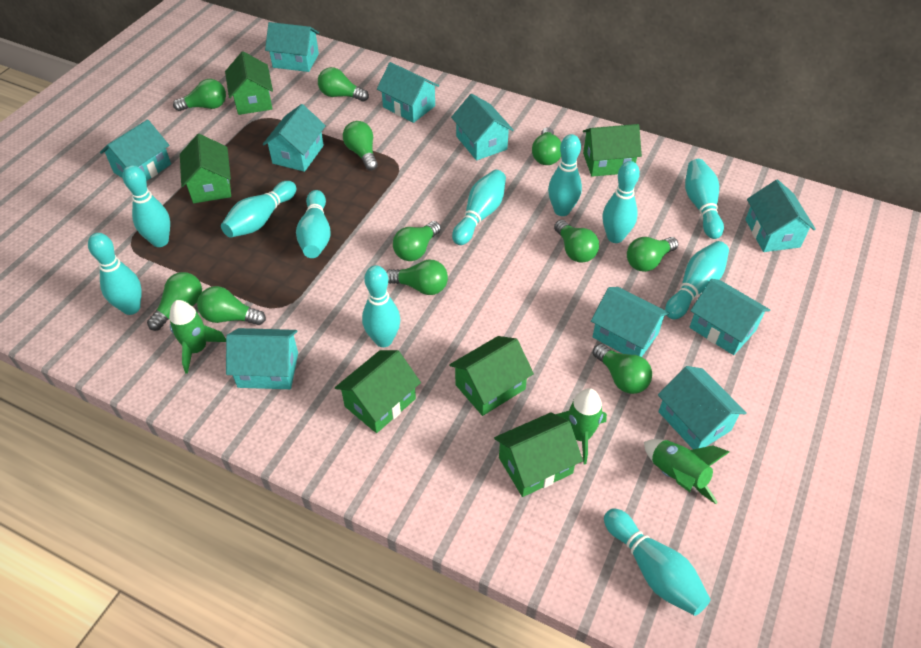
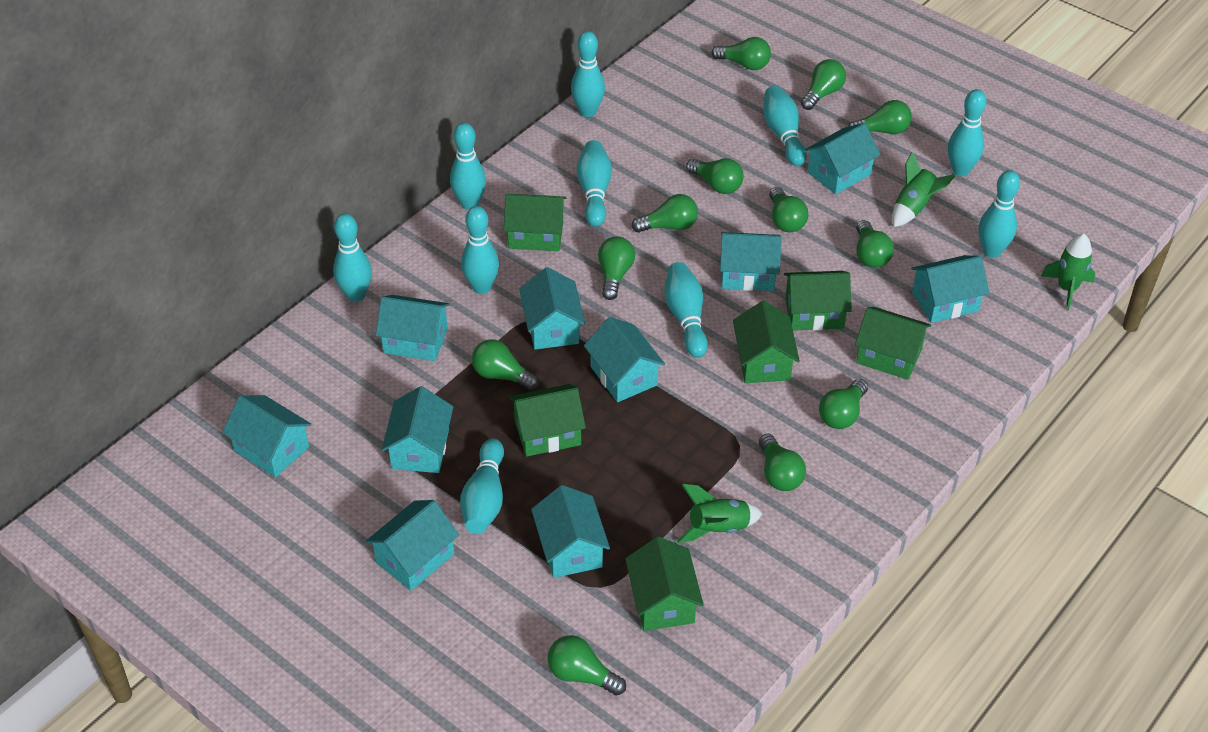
green light bulb: [147,272,202,331] [173,79,226,111] [197,286,266,325] [318,67,369,102] [343,121,378,170] [386,260,448,295] [393,221,441,261] [532,127,561,165] [554,220,599,263] [593,344,652,394] [627,237,678,272] = 11 -> [472,339,539,390] [547,635,626,696] [598,236,635,300] [631,194,698,233] [686,158,743,194] [711,37,771,70] [759,433,806,491] [769,187,808,232] [801,59,846,110] [819,379,868,429] [848,100,912,135] [856,220,894,268] = 12
turquoise bowling pin: [88,233,142,315] [123,165,170,247] [221,181,296,238] [296,190,331,258] [362,265,401,347] [452,170,506,245] [548,134,582,216] [603,161,640,243] [604,508,711,616] [665,241,729,319] [685,159,724,239] = 11 -> [333,213,372,302] [450,122,486,210] [460,438,504,534] [461,206,499,294] [571,31,605,117] [577,140,612,227] [665,262,708,358] [763,86,807,166] [948,89,986,176] [979,170,1020,258] = 10

